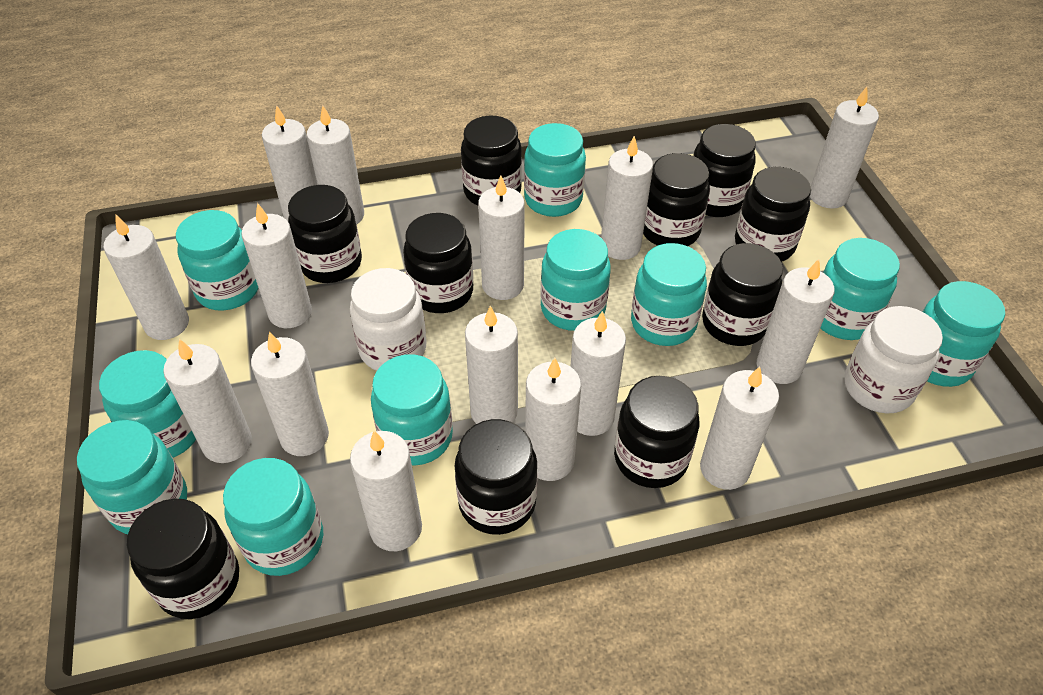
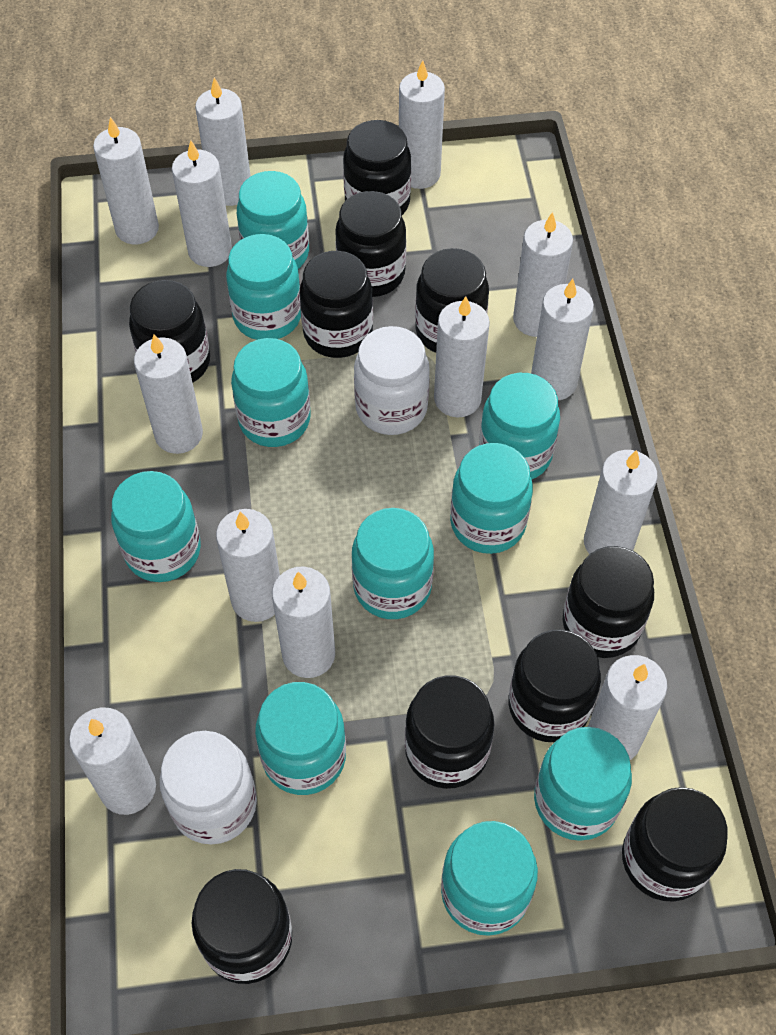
white candle: [103,215,189,340] [163,339,252,463] [241,203,312,328] [251,332,329,456] [262,105,317,221] [307,105,364,225] [350,431,422,551] [465,306,518,424] [478,175,525,300] [525,358,581,481] [570,311,626,436] [601,136,653,260] [700,366,779,490] [756,259,835,384] [810,86,879,209] = 15 -> [69,707,156,815] [93,117,159,244] [134,334,203,454] [172,141,232,267] [195,77,251,206] [216,509,280,622] [272,567,335,678] [399,60,445,189] [434,296,490,417] [513,212,573,337] [531,279,594,400] [584,450,658,554] [588,655,667,760] = 13

